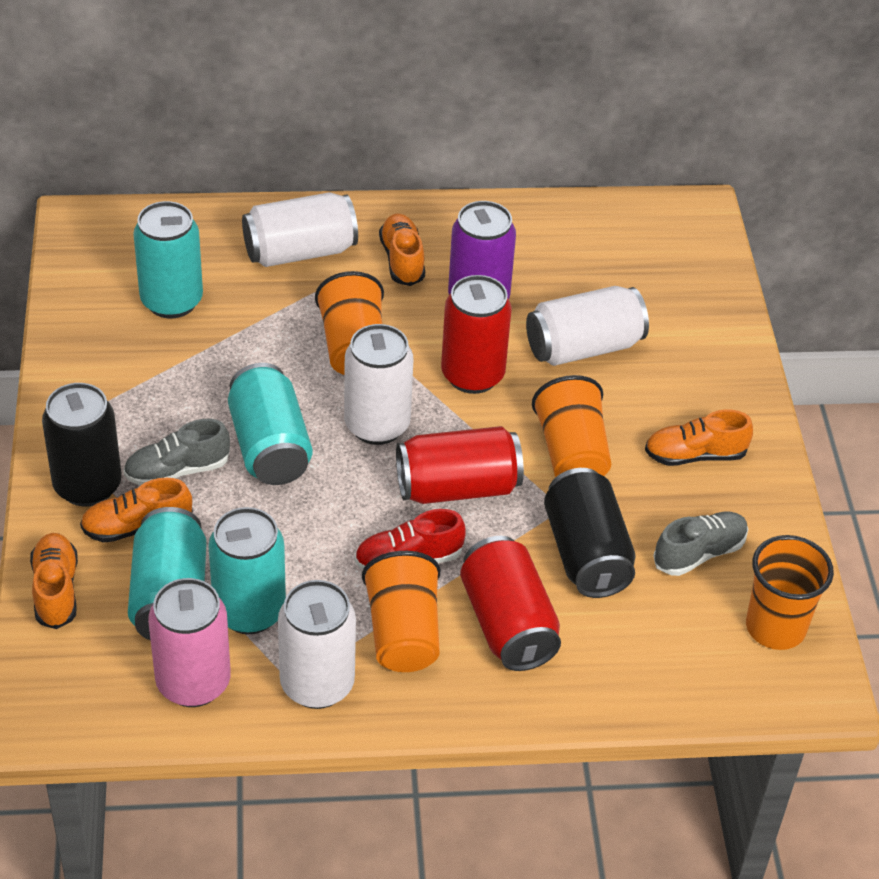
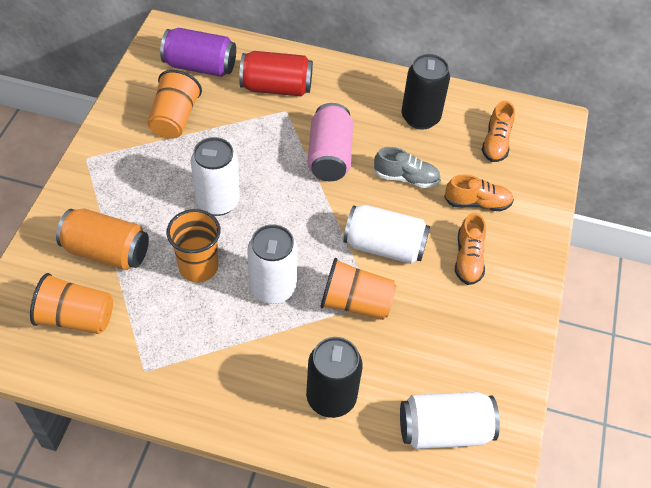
grey shoe: [123,419,230,486] [653,512,748,576] = 2 -> [374,147,441,188] = 1
orange can: none = 0 -> [56,209,149,270] = 1
orange shoe: [30,533,78,629] [80,478,193,543] [379,213,425,286] [645,410,753,466] = 4 -> [444,174,514,211] [455,213,486,285] [482,101,515,162] = 3
red can: [396,426,524,504] [441,275,512,394] [460,536,561,671] = 3 -> [239,51,313,96] = 1
red shoe: [355,509,466,569] = 1 -> none = 0
turquoise can: [128,507,206,641] [133,201,203,318] [208,507,286,634] [228,363,312,485] = 4 -> none = 0

